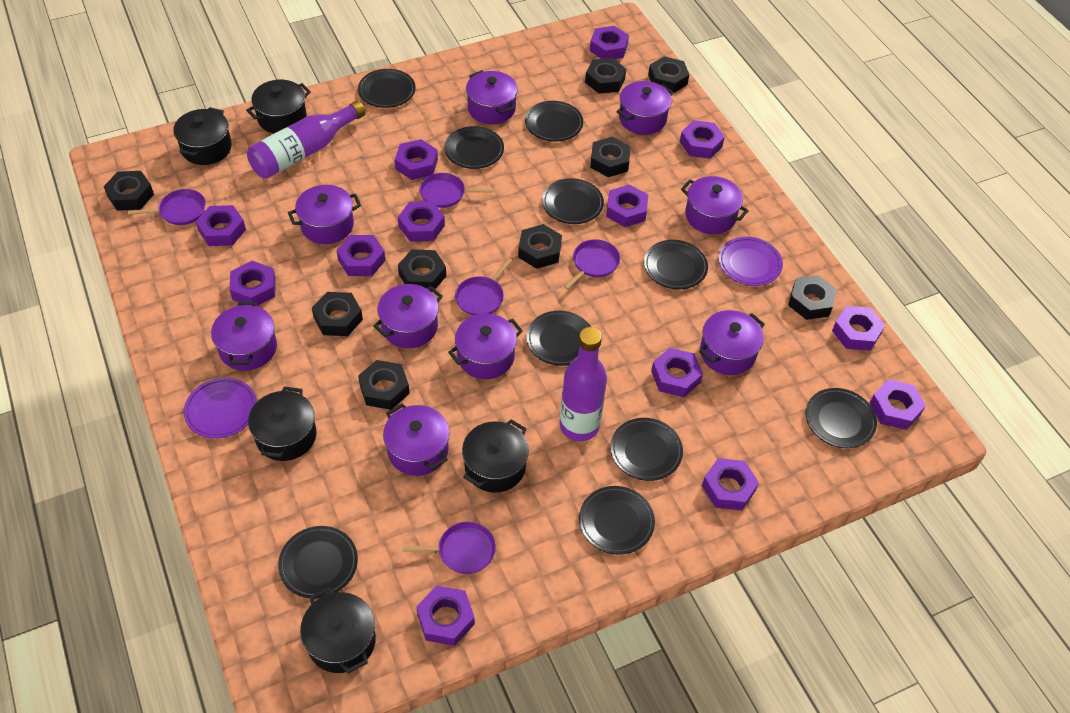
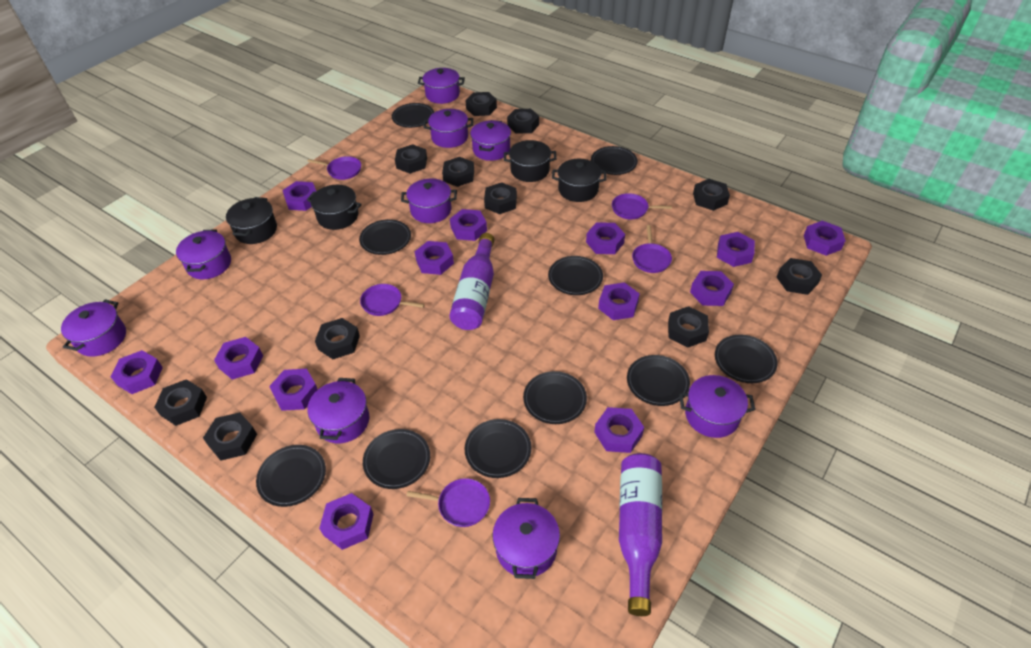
black nut: [103,171,154,211] [312,292,363,336] [358,360,410,410] [398,249,446,292] [518,224,562,269] [585,58,626,94] [590,137,631,177] [648,56,689,93] [788,275,837,320] = 9 -> [154,379,207,426] [203,412,257,461] [315,318,360,359] [395,144,427,174] [442,157,474,187] [465,92,497,116] [484,182,517,214] [507,109,539,134] [668,306,709,348] [693,179,730,211] [777,258,822,295] = 11
black pot: [173,107,232,165] [246,80,311,133] [248,386,317,461] [300,587,376,674] [462,419,529,493] = 5 -> [226,197,277,244] [307,185,362,230] [504,140,557,182] [552,159,607,202] = 4
purple plate: [184,378,257,439] [719,237,783,286] = 2 -> none = 0

